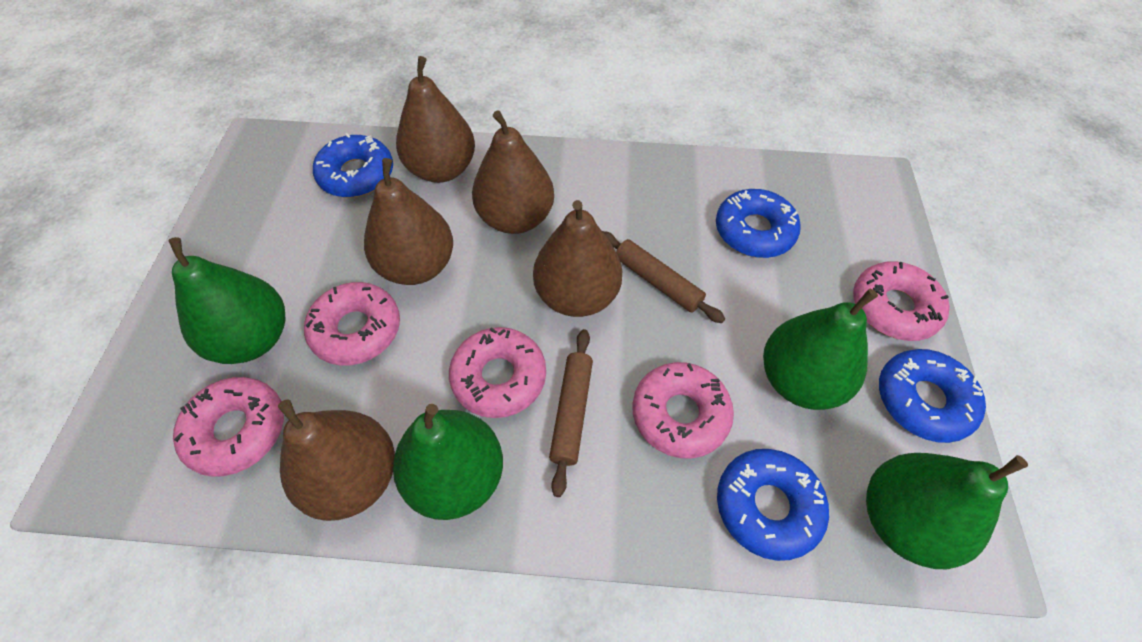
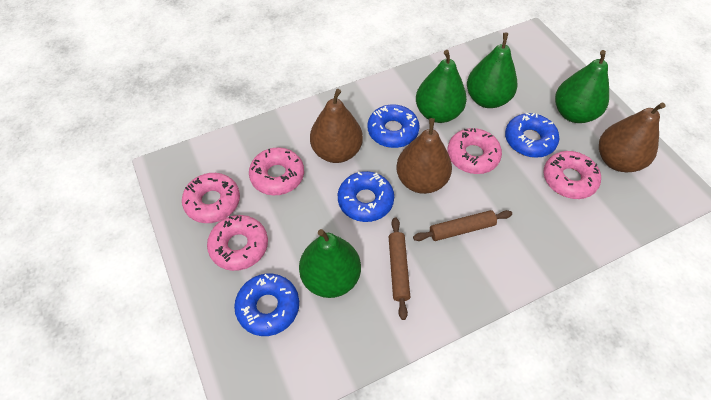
brown pear: [278,400,395,521] [364,158,453,285] [396,56,475,183] [472,111,554,234] [533,200,622,317] = 5 -> [310,89,363,163] [396,118,452,194] [599,103,666,172] = 3

